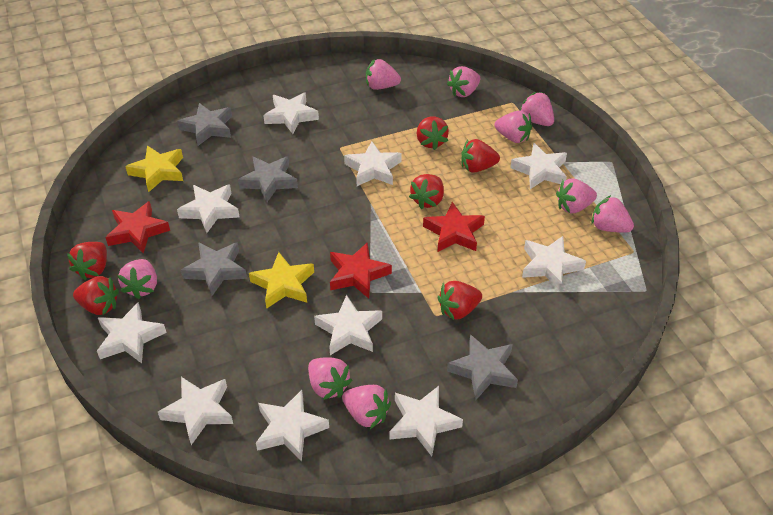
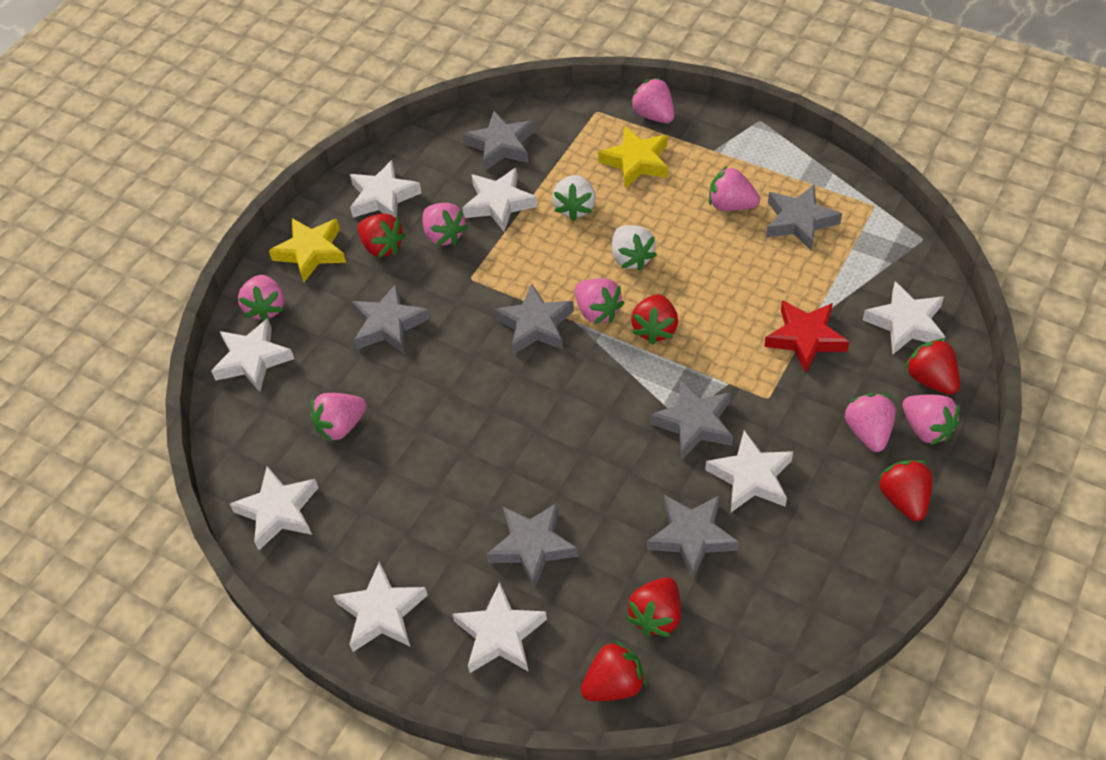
grey star: [177,103,232,146] [181,242,247,296] [238,156,298,202] [447,334,518,400] = 4 -> [351,284,430,354] [463,111,534,171] [487,502,578,589] [494,283,574,355] [647,495,739,579] [650,380,733,459] [766,185,842,251] = 7
pink strawberry: [117,259,157,299] [308,357,352,400] [342,385,391,429] [366,59,401,90] [447,66,480,97] [495,110,532,143] [520,92,554,126] [556,178,597,213] [592,195,634,233] = 9 -> [238,275,284,321] [311,393,367,442] [422,203,468,246] [575,278,624,324] [630,77,674,123] [709,166,760,211] [845,393,896,452] [902,395,960,445] = 8
red star: [105,201,170,254] [330,243,392,298] [423,202,485,252] = 3 -> [764,300,849,373] = 1
white star: [97,302,167,363] [158,377,233,445] [177,184,240,233] [256,390,329,462] [263,92,319,134] [314,295,382,355] [344,141,402,186] [389,386,463,456] [510,143,567,189] [522,236,586,291] = 10 -> [211,318,294,392] [230,466,319,550] [333,562,428,652] [350,160,422,218] [452,582,547,673] [462,168,537,231] [705,430,793,512] [863,281,945,354] = 8
white strawberry: none = 0 -> [552,175,596,221] [612,225,657,271] = 2

